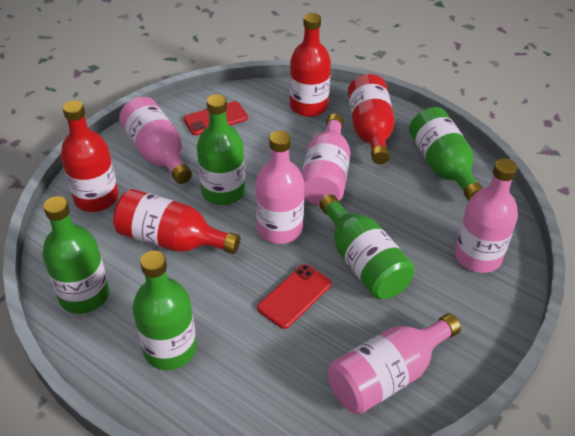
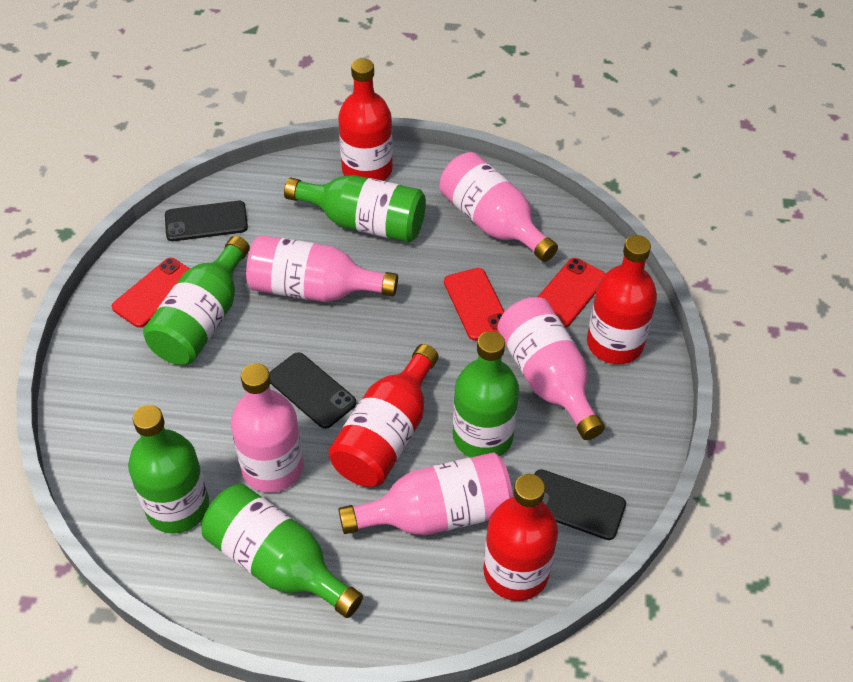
black phone: none = 0 -> [165,201,248,241] [269,352,356,429] [534,469,626,540] = 3
red phone: [184,101,248,135] [257,264,331,329] = 2 -> [112,258,190,328] [444,268,504,341] [538,258,606,328] = 3

